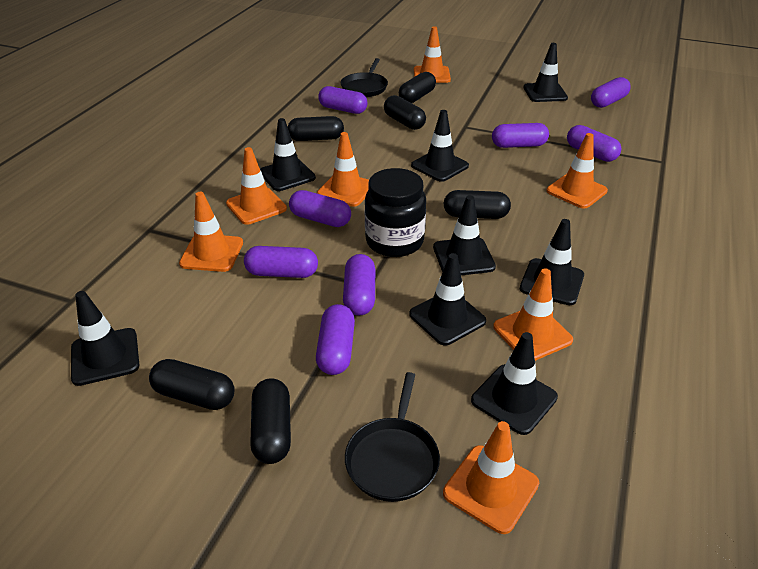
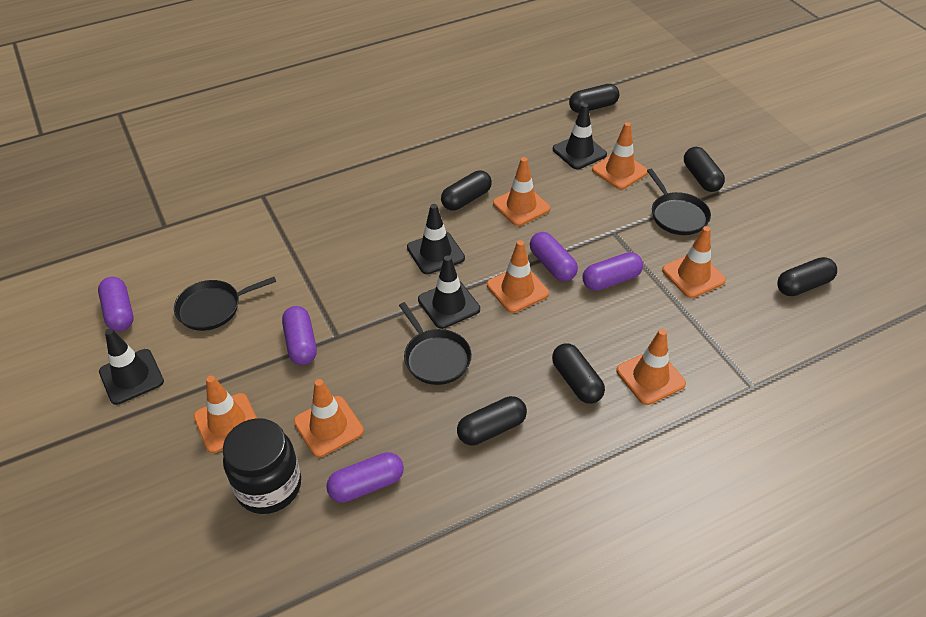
black pan: [341,58,388,97] [345,372,440,502] = 2 -> [174,277,276,331] [399,302,472,385] [647,169,711,235] = 3
black traffic cone: [71,291,139,386] [260,118,316,191] [409,253,486,345] [411,110,469,182] [433,195,496,275] [471,332,558,435] [520,219,584,305] [523,43,568,102] = 8 -> [99,329,164,405] [407,204,465,274] [418,256,480,329] [553,103,607,169] = 4
purple capsule: [244,246,318,278] [289,190,351,227] [316,304,355,375] [318,86,368,114] [343,254,375,315] [492,123,549,148] [567,125,621,162] [591,77,631,108] = 8 -> [98,277,133,331] [282,306,317,365] [326,452,404,503] [530,232,578,281] [582,252,643,291] = 5

